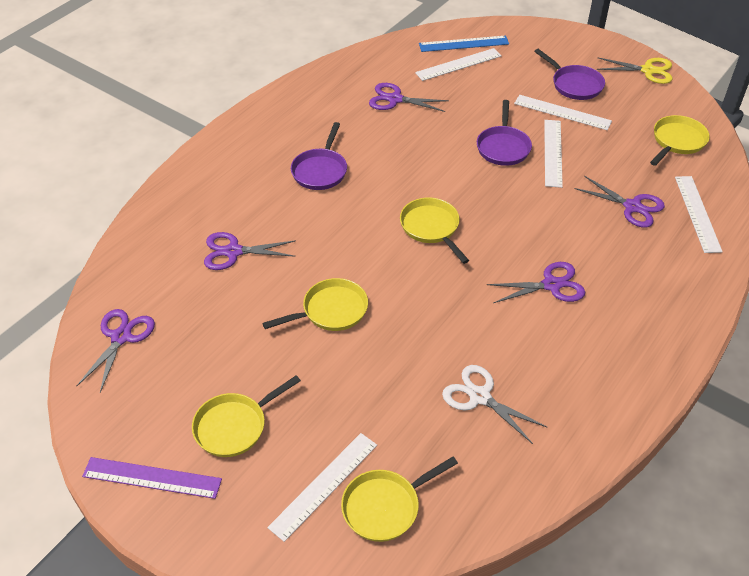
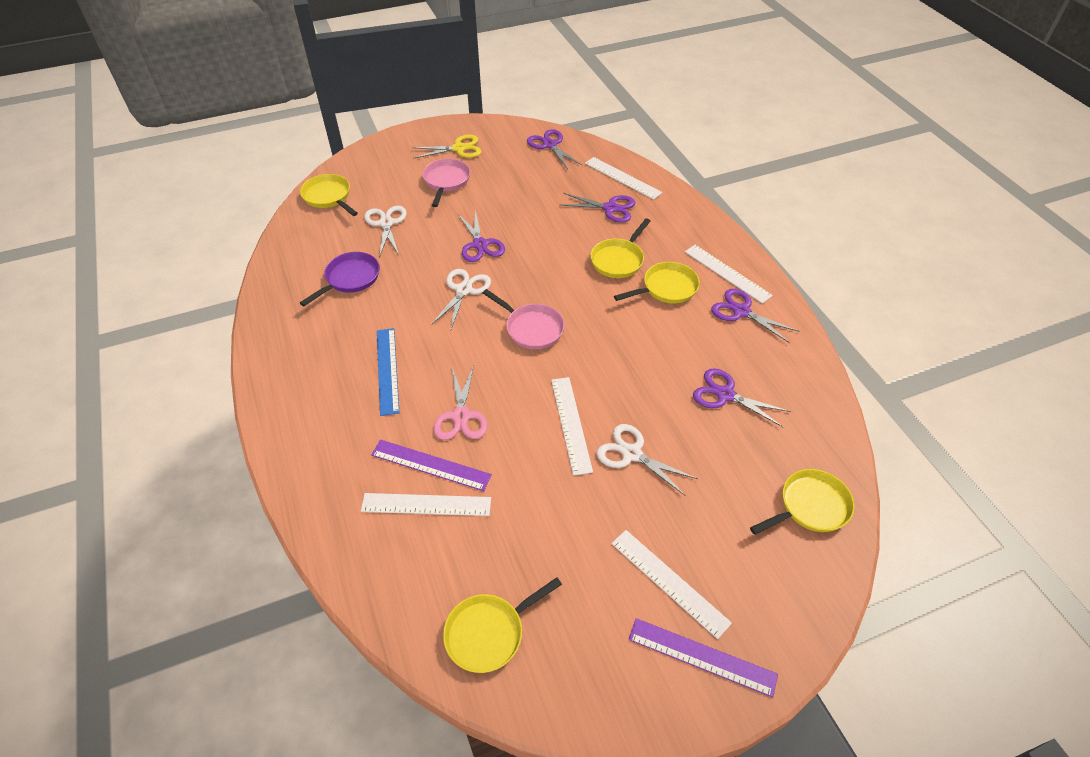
pink pan: none = 0 -> [422,158,471,207] [483,289,565,350] = 2
pink scissors: none = 0 -> [434,365,487,440] = 1
purple pan: [291,122,347,190] [477,100,532,166] [534,49,605,100] = 3 -> [300,252,379,306] = 1
purple ruler: [82,457,222,499] = 1 -> [371,439,492,491] [629,618,778,698] = 2
white scissors: [442,365,547,444] = 1 -> [364,206,407,258] [431,269,491,331] [597,424,698,496] = 3

